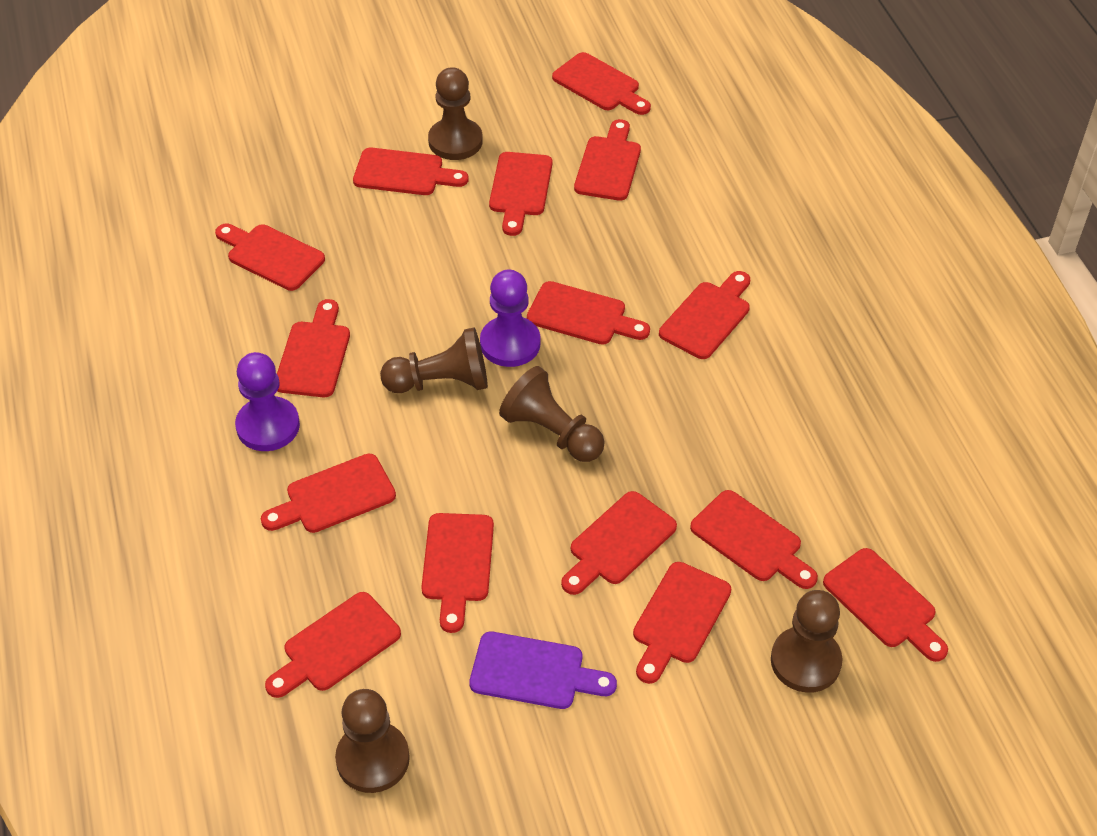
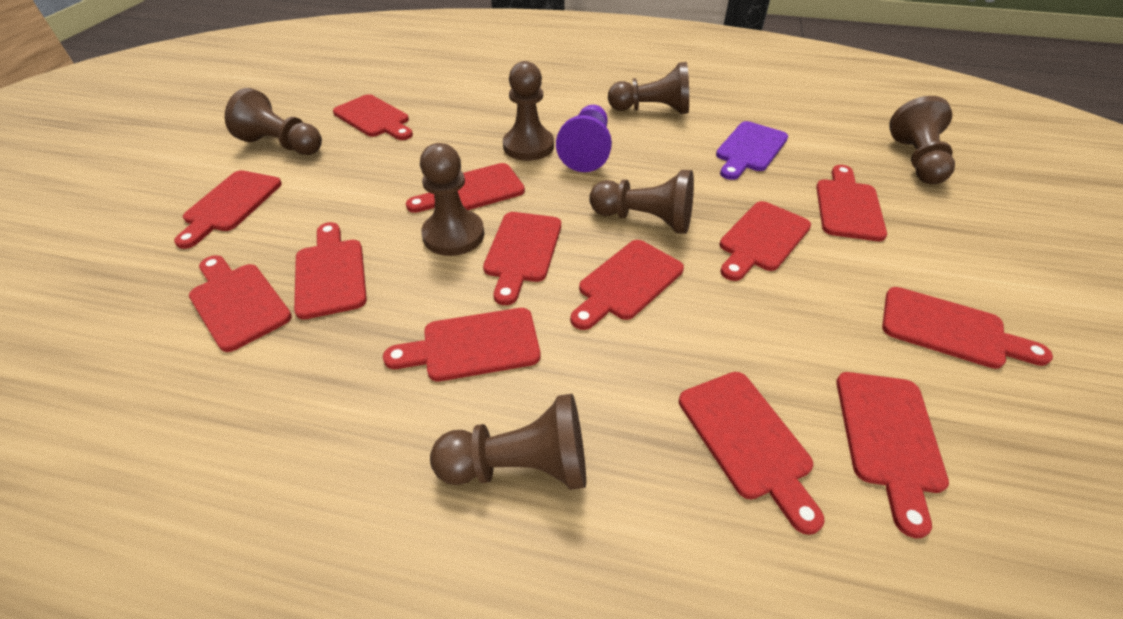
brown pawn: [335,689,410,793] [380,327,488,393] [428,67,483,160] [499,366,605,462] [771,590,843,693] = 5 -> [225,88,322,155] [420,143,484,256] [430,394,586,490] [503,61,554,161] [589,170,694,234] [608,62,689,114] [889,96,955,184] = 7
purple pawn: [235,352,300,451] [480,269,540,367] = 2 -> [556,105,612,172] = 1
red cutting board: [215,224,325,291] [261,453,396,533] [265,592,401,698] [277,299,350,397] [353,148,469,195] [421,513,494,633] [489,152,552,236] [527,281,650,345] [552,52,651,115] [561,491,677,595] [574,119,641,201] [633,562,731,684] [659,271,750,359] [690,490,818,589] [823,548,948,662] = 15 -> [174,170,282,249] [189,255,292,352] [294,222,367,319] [333,94,413,140] [383,308,541,381] [406,163,525,213] [483,212,561,305] [570,240,684,330] [679,372,825,535] [720,201,811,281] [816,165,887,241] [836,372,949,538] [882,287,1053,369] = 13

